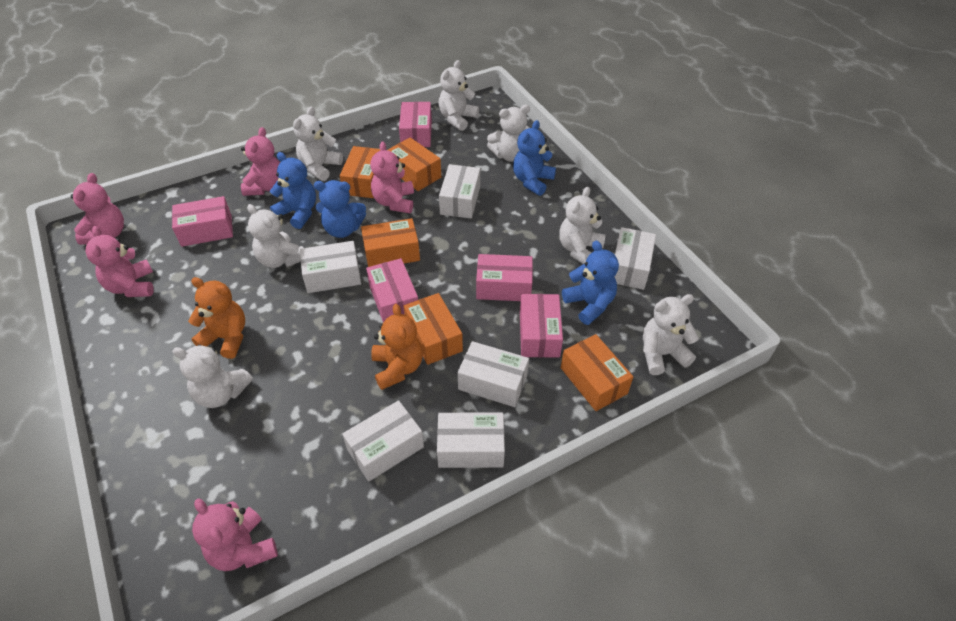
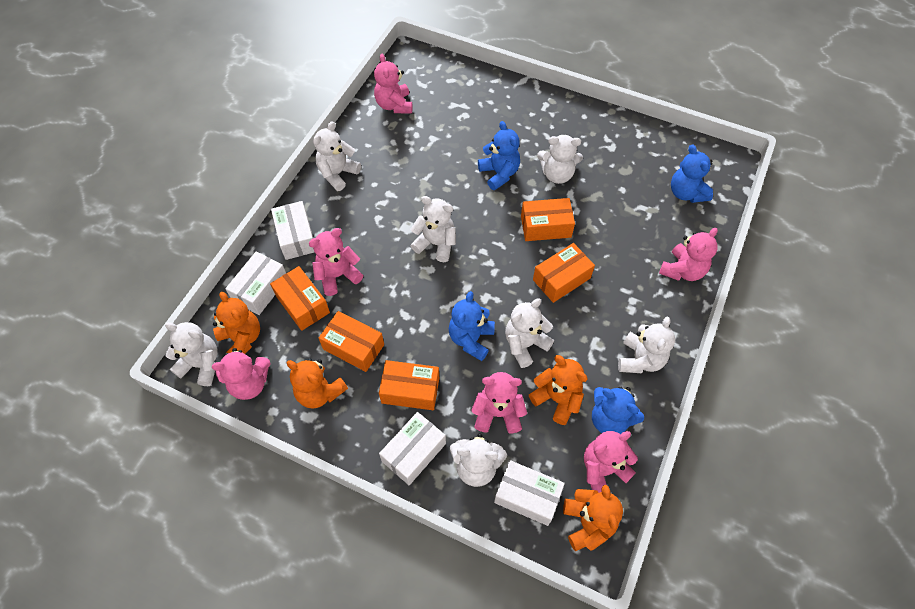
orange teddy bear: [188,277,245,359] [371,304,423,390] = 2 -> [213,292,260,354] [287,359,348,409] [529,355,588,425] [563,485,623,551] = 4
pink box: [172,196,233,247] [366,258,418,322] [399,102,432,147] [476,254,533,301] [520,294,563,358] = 5 -> none = 0
pink teddy bear: [71,173,124,245] [85,226,154,297] [192,498,278,571] [241,127,280,196] [370,141,414,213] = 5 -> [212,348,271,400] [309,228,363,296] [374,54,412,113] [471,372,527,433] [584,431,638,493] [659,228,718,281] = 6
white box: [300,241,361,293] [342,400,424,482] [437,412,505,468] [439,164,480,219] [458,341,529,407] [615,227,656,290] = 6 -> [225,252,286,315] [271,201,314,260] [379,412,446,485] [494,460,565,526] = 4

